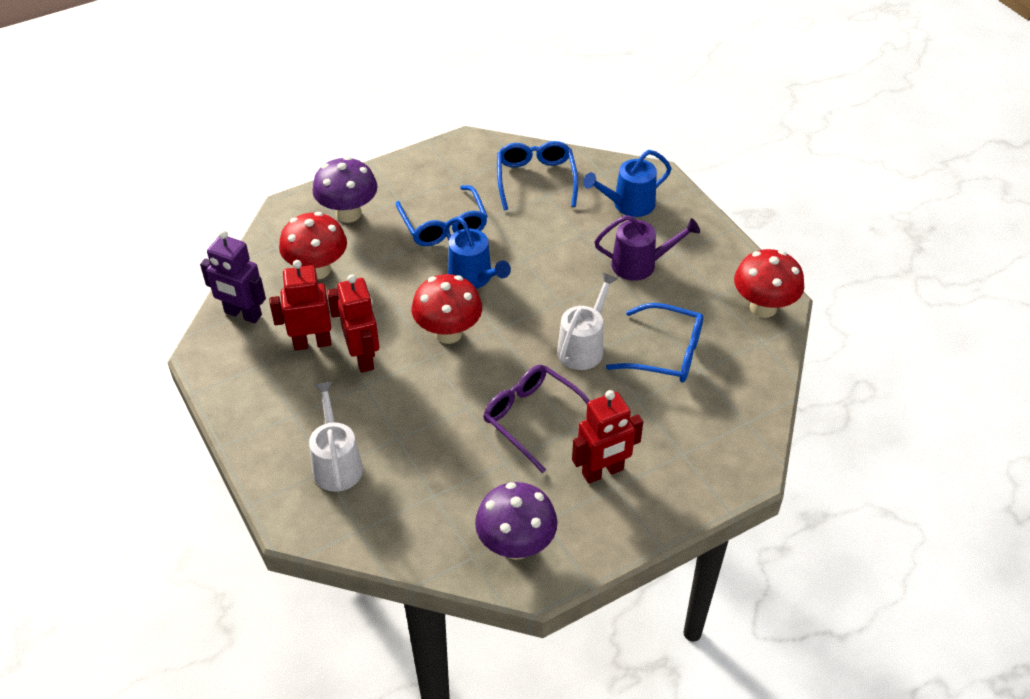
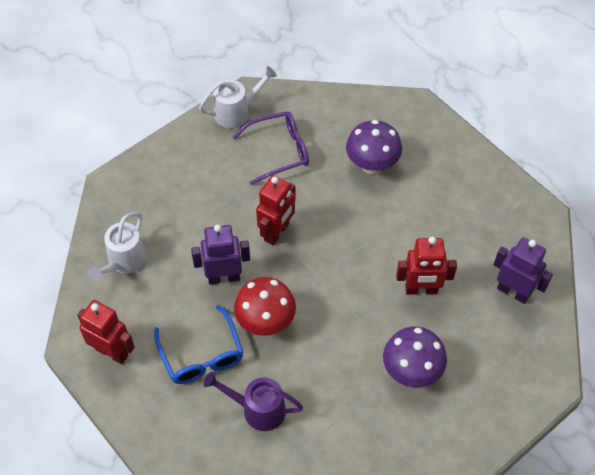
blue glasses: [396,185,488,246] [497,141,578,210] [606,303,703,382] = 3 -> [154,305,244,384] = 1
blue watering can: [445,217,511,289] [583,150,672,217] = 2 -> none = 0
purple robot: [200,230,266,324] = 1 -> [191,224,250,285] [494,237,553,304] = 2
red mushroom: [279,212,347,280] [412,274,482,344] [734,249,804,318] = 3 -> [234,277,296,336] = 1

